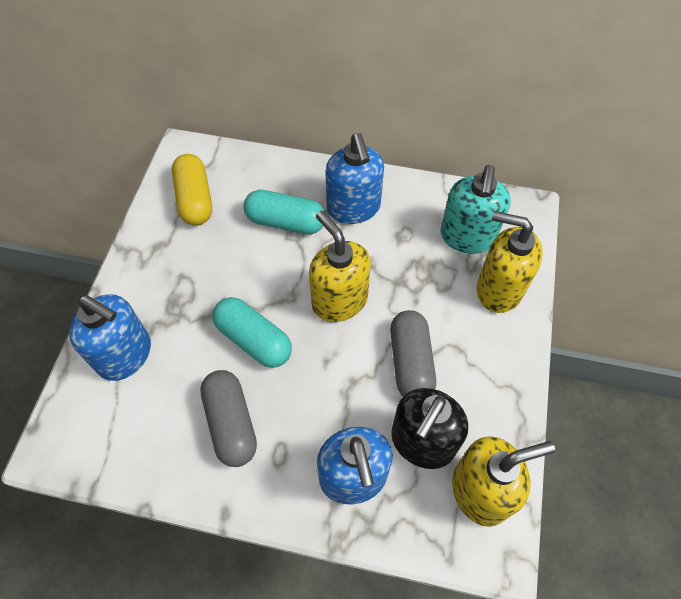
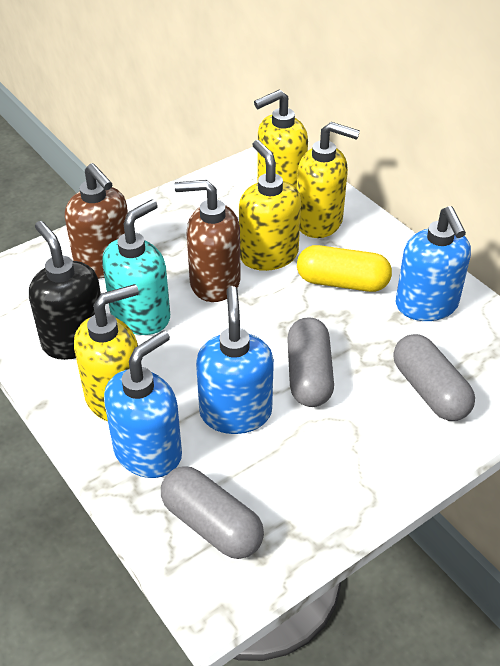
brown soap dispenser: none = 0 -> [65,163,128,279] [174,180,241,302] = 2
grey capsule: [200,370,257,467] [390,310,436,396] = 2 -> [161,466,264,559] [287,317,334,407] [393,334,475,421] = 3
turquoise capsule: [212,297,292,368] [243,190,325,234] = 2 -> none = 0
yellow soap dispenser: [309,211,371,322] [452,436,555,527] [476,211,543,313] = 3 -> [74,284,139,421] [239,140,301,271] [254,90,308,189] [297,122,360,238] = 4

